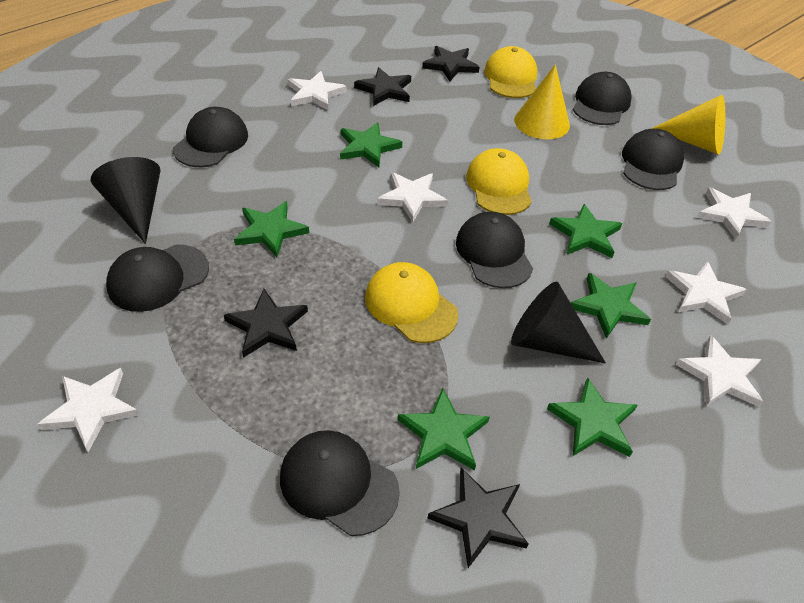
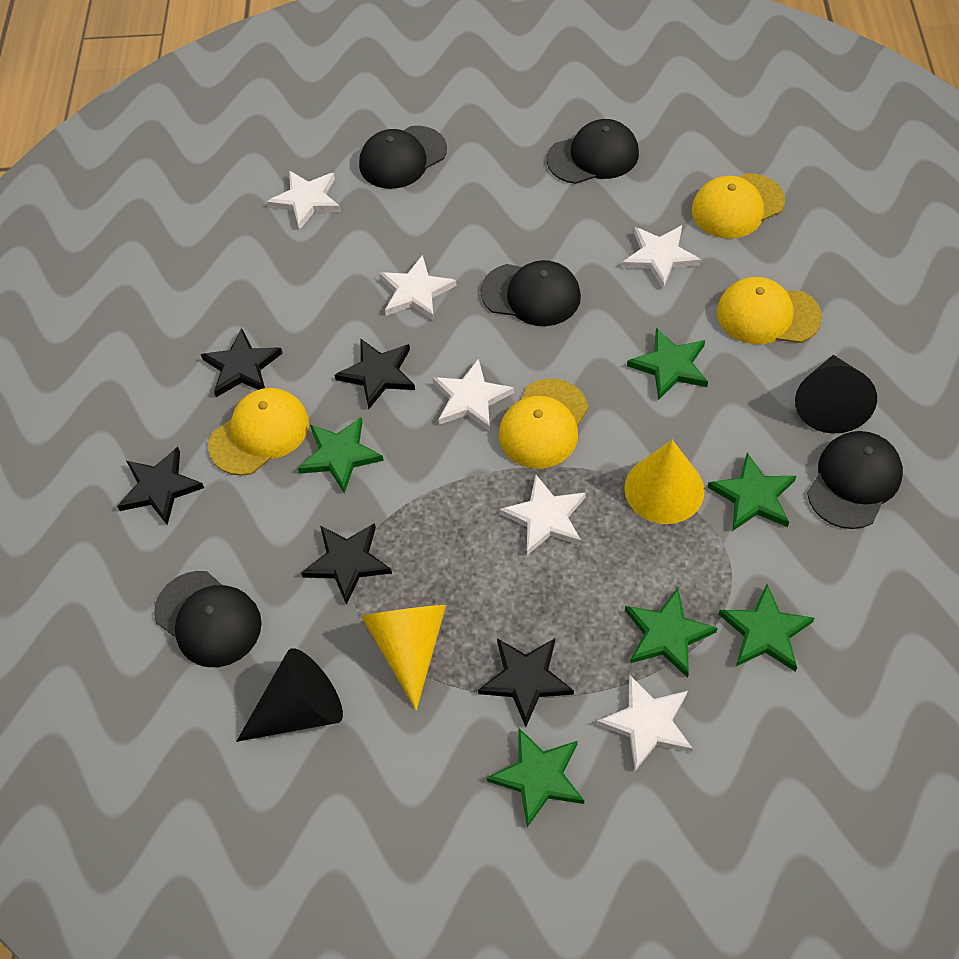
black cap: [106,245,209,312] [173,107,248,167] [280,430,400,536] [456,212,533,288] [573,72,632,125] [622,129,684,190] = 6 -> [154,571,262,667] [359,126,447,189] [480,260,581,326] [547,119,639,184] [807,431,903,529] = 5
black star: [224,289,308,358] [354,67,411,106] [422,46,479,81] [428,467,529,568] = 4 -> [117,447,204,525] [201,328,283,397] [301,523,392,605] [335,339,415,409] [478,638,574,727] = 5
yellow cap: [365,262,458,343] [466,148,532,215] [484,46,537,98] = 3 -> [208,388,309,476] [499,379,588,469] [692,173,785,239] [717,277,822,344] = 4

